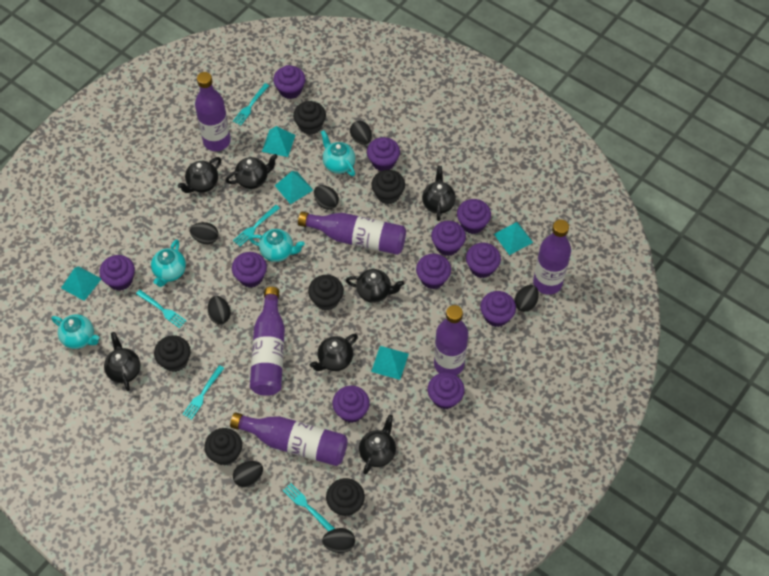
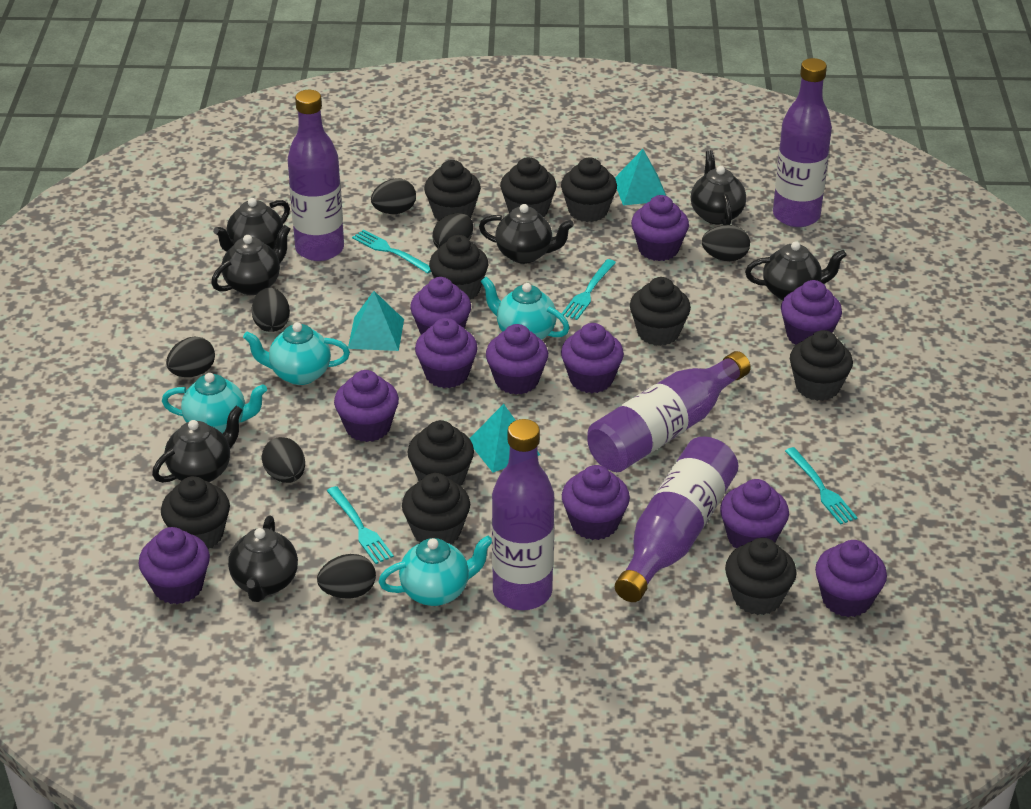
black cupcake: [154,335,191,372] [204,428,242,466] [293,101,326,135] [308,275,344,311] [326,478,365,517] [371,170,405,204] = 6 -> [161,476,230,549] [402,473,470,544] [408,420,474,486] [424,160,481,221] [429,235,488,300] [500,157,557,217] [561,157,617,222] [630,277,691,346] [725,538,797,615] [790,330,853,401] = 10
purple bottle: [195,72,231,151] [230,412,348,466] [250,287,285,396] [298,212,406,255] [434,305,468,375] [533,220,571,295] = 6 -> [288,90,344,261] [492,419,554,610] [587,351,751,472] [615,437,738,602] [773,58,832,227] = 5
turquoise fork: [136,290,186,328] [182,365,224,420] [233,83,269,125] [233,205,280,246] [283,483,335,532] = 5 -> [327,486,394,564] [352,229,431,274] [561,259,616,320] [785,447,858,525] = 4
turquoise pyramid: [61,266,101,301] [262,126,295,157] [275,171,313,204] [371,346,409,380] [494,222,533,255] = 5 -> [348,291,404,351] [470,404,540,473] [615,149,666,205] = 3

